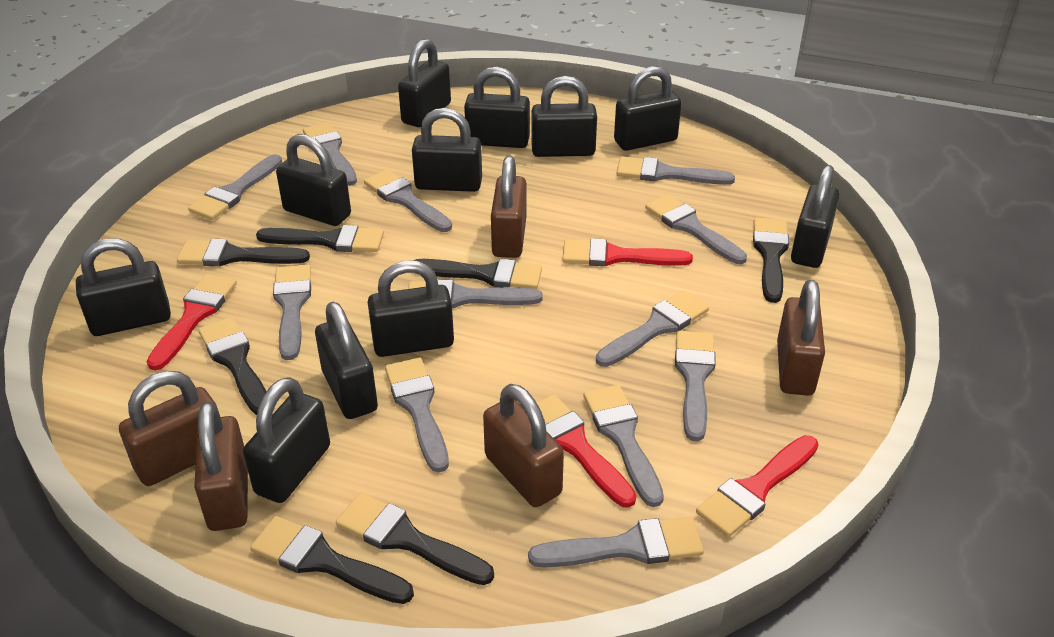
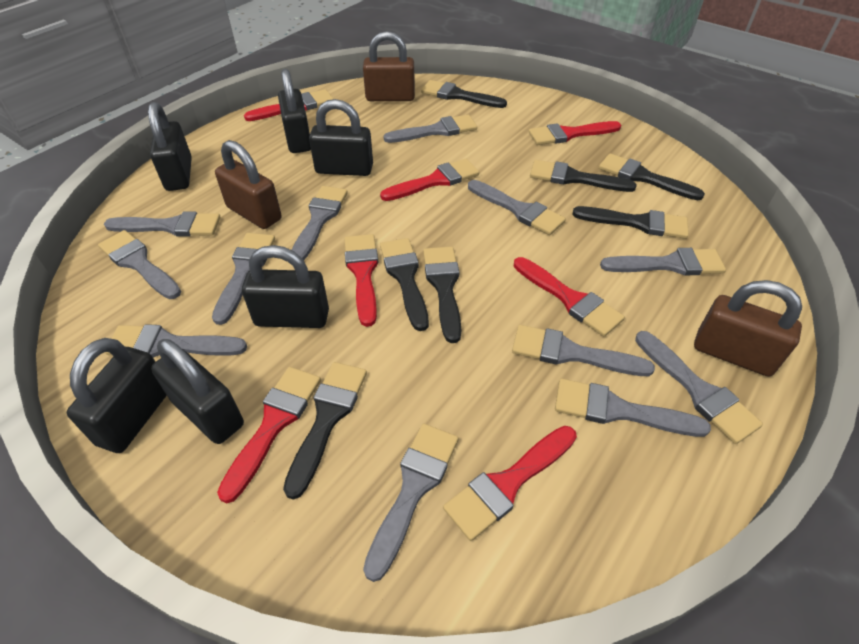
black padlock: [76,238,171,336] [243,377,330,503] [276,134,351,226] [315,302,378,419] [368,260,454,357] [398,39,451,127] [412,108,482,192] [464,67,530,148] [531,76,597,157] [614,66,682,151] [791,165,840,268] = 11 -> [67,338,167,453] [148,102,192,191] [151,339,244,444] [242,245,329,328] [278,69,311,153] [309,99,373,176] = 6
brown padlock: [119,371,218,486] [194,401,248,531] [483,384,564,507] [491,156,526,258] [777,279,825,396] = 5 -> [215,140,281,229] [363,31,415,101] [694,280,802,377] = 3
red brush: [147,274,237,371] [537,394,637,508] [562,238,693,266] [696,435,819,537] = 4 -> [217,367,321,503] [244,89,333,121] [344,234,378,327] [380,159,479,201] [443,426,577,541] [514,257,625,337] [529,121,621,145] = 7

